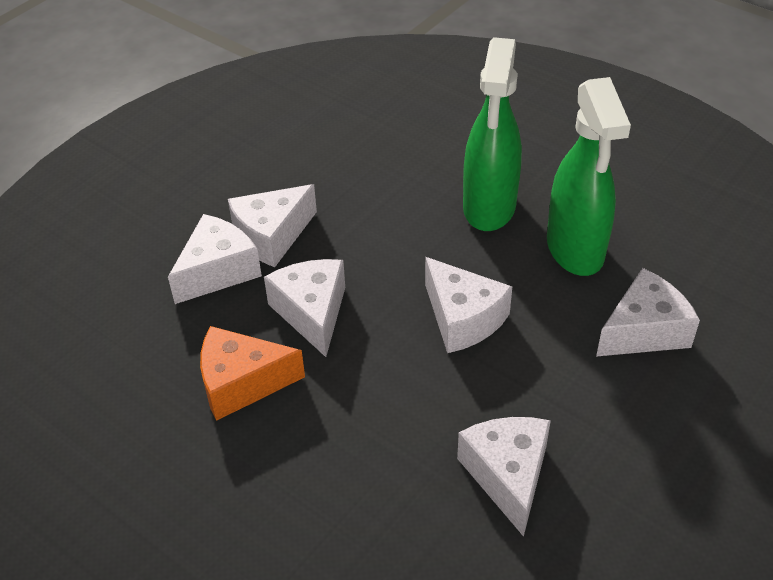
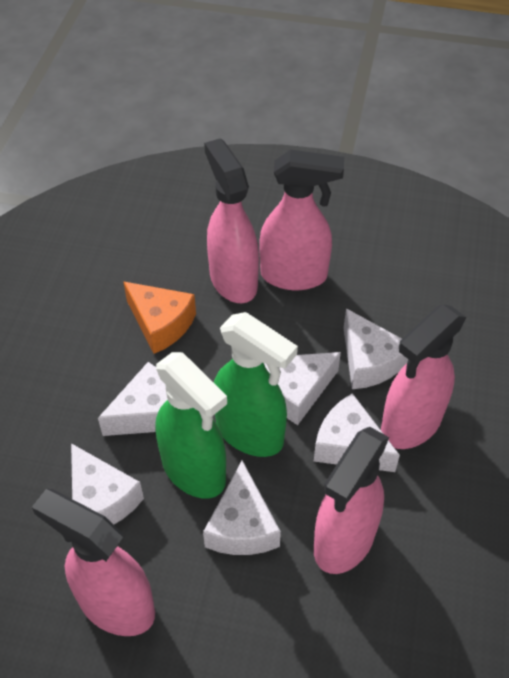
pink spray bottle: none = 0 -> [32,489,155,636] [204,138,259,303] [259,149,344,290] [314,427,389,574] [381,304,467,449] = 5

